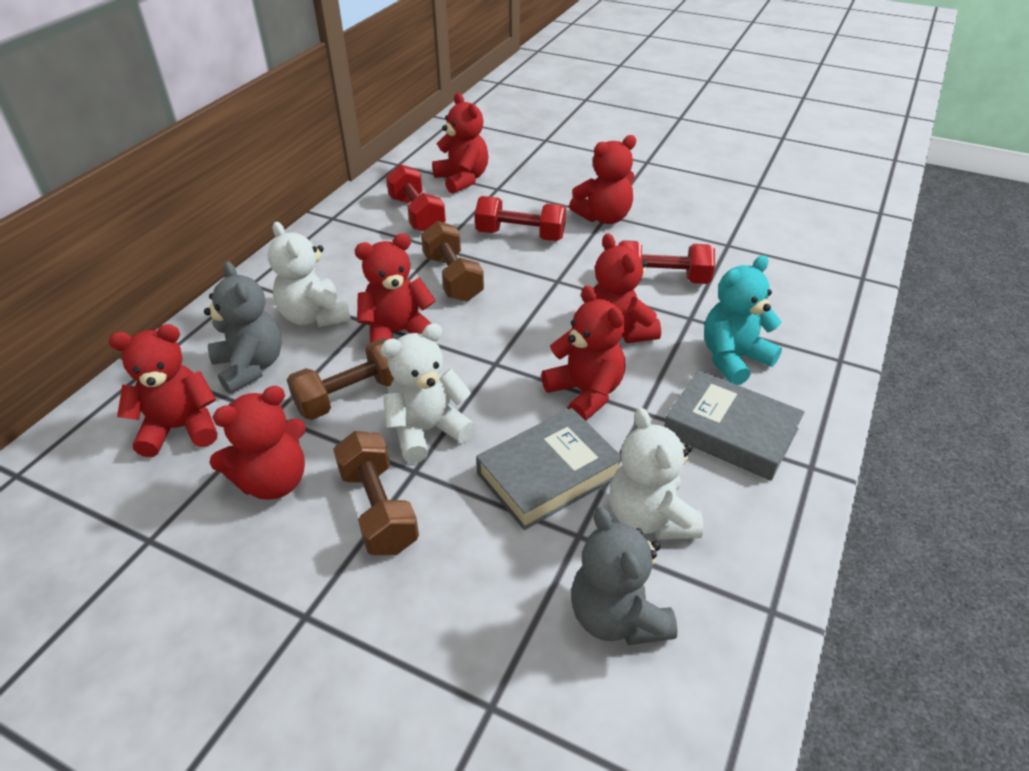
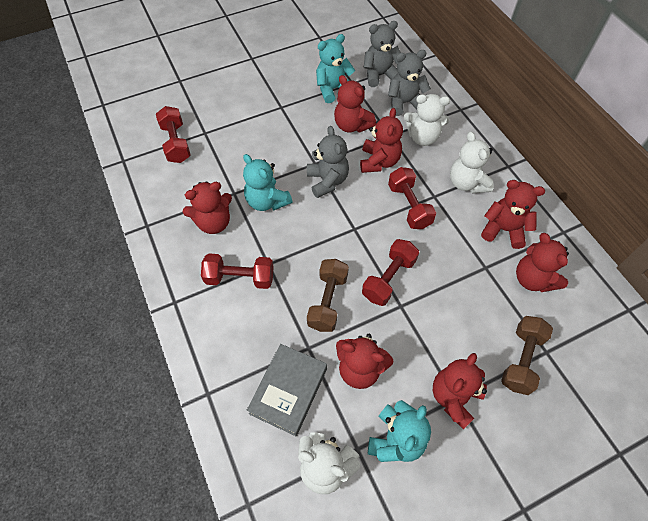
brown dumbbell: [287,338,394,420] [333,431,419,555] [421,221,484,302] = 3 -> [307,259,349,332] [501,316,553,395] = 2
grey book: [476,408,621,530] [664,370,805,481] = 2 -> [247,344,327,436] = 1
grey teddy bear: [204,261,282,394] [571,507,678,645] = 2 -> [307,126,349,198] [364,21,401,87] [388,50,431,116] = 3
red dumbbell: [386,164,446,232] [475,196,566,241] [618,240,715,284] = 3 -> [156,106,191,163] [201,253,274,289] [362,239,419,306] [388,167,436,229] = 4
turquoise teddy bear: [704,255,782,385] = 1 -> [243,154,293,211] [316,34,355,103] [368,400,431,462] = 3

